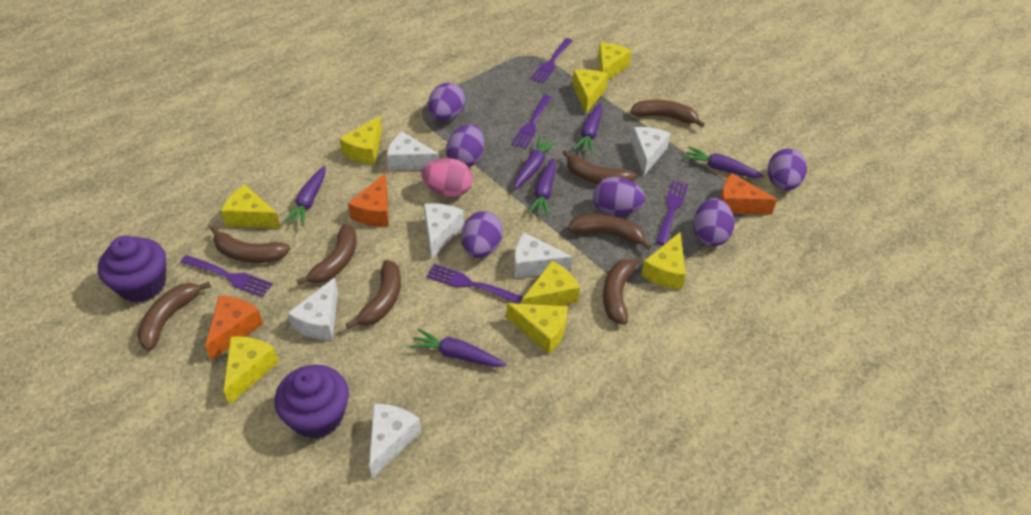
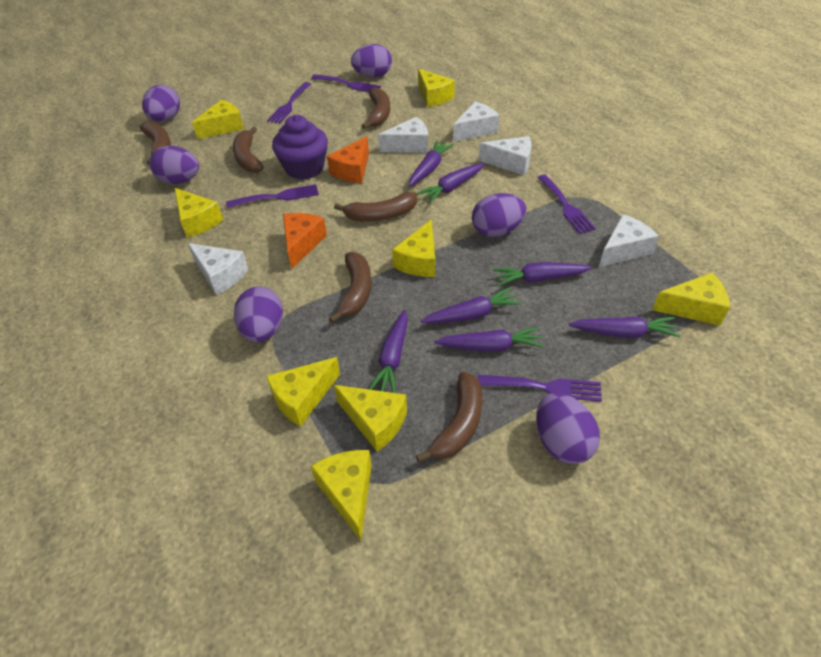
brown banana: [137,281,211,351] [211,226,291,263] [296,224,356,285] [346,260,401,329] [563,150,637,184] [567,214,651,250] [603,256,643,325] [630,100,705,128] = 8 -> [140,121,171,165] [233,127,264,173] [329,252,371,323] [334,192,417,221] [362,87,390,129] [416,372,482,462] = 6
orange cheese: [205,296,263,360] [348,173,389,227] [720,173,777,215] = 3 -> [283,213,327,269] [327,136,369,183] = 2
pink egg: [421,158,473,197] = 1 -> none = 0
purple carrot: [283,166,326,226] [409,328,507,367] [514,136,557,189] [528,158,556,217] [574,103,603,154] [684,147,765,178] = 6 -> [369,310,408,393] [409,140,454,186] [417,163,484,203] [421,287,521,323] [435,327,544,352] [493,262,592,286] [569,317,680,338] = 7
purple cupcake: [98,236,166,303] [274,365,349,439] = 2 -> [272,115,328,180] = 1
white cheese: [288,278,338,340] [369,404,421,478] [387,131,440,171] [424,203,464,259] [514,232,573,278] [631,127,671,175] = 6 -> [188,243,248,295] [378,117,428,153] [453,101,499,142] [479,136,532,175] [599,214,659,267] = 5

